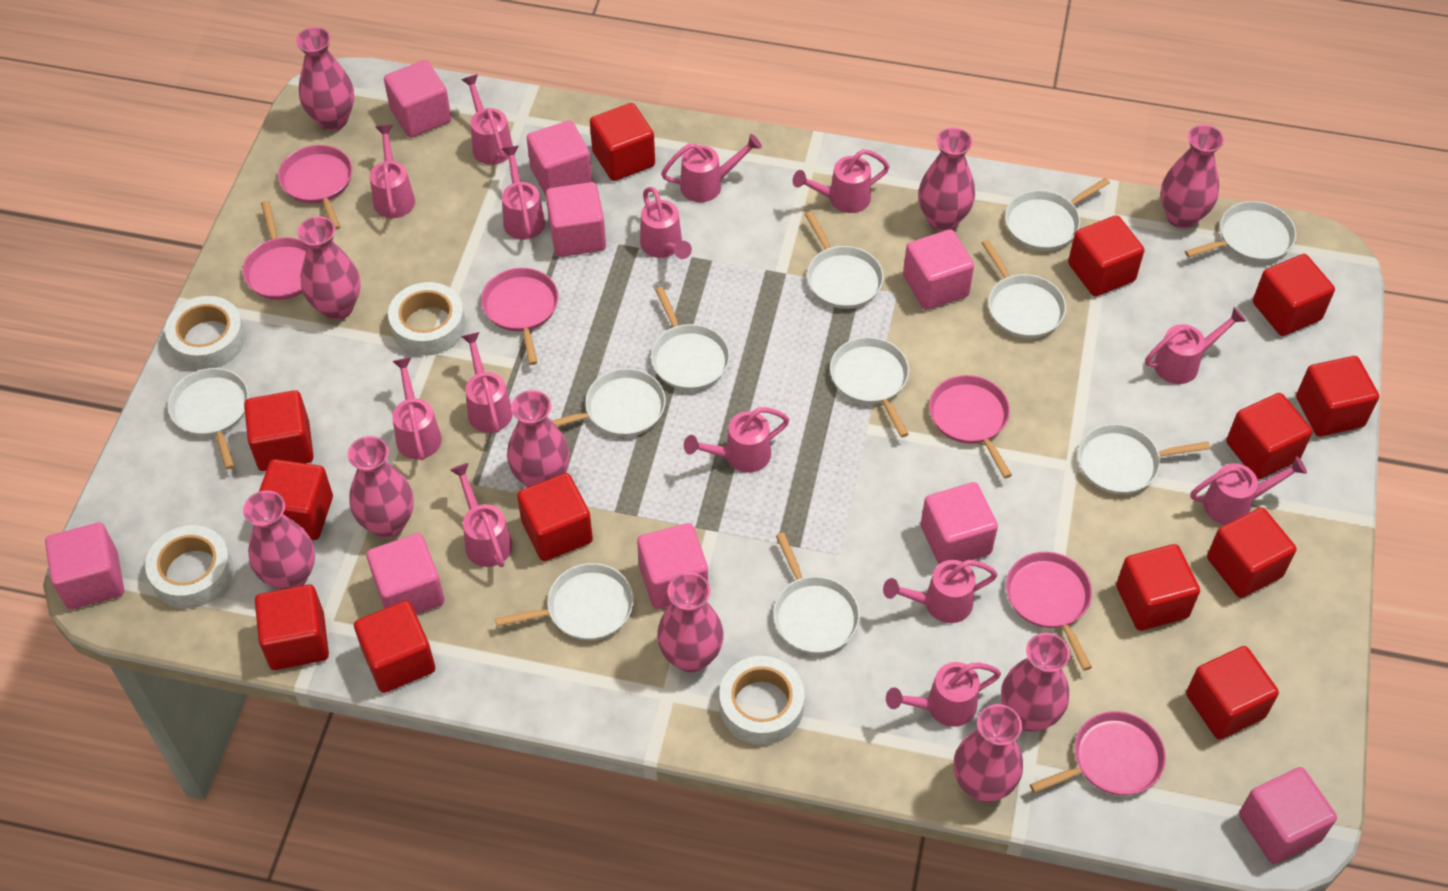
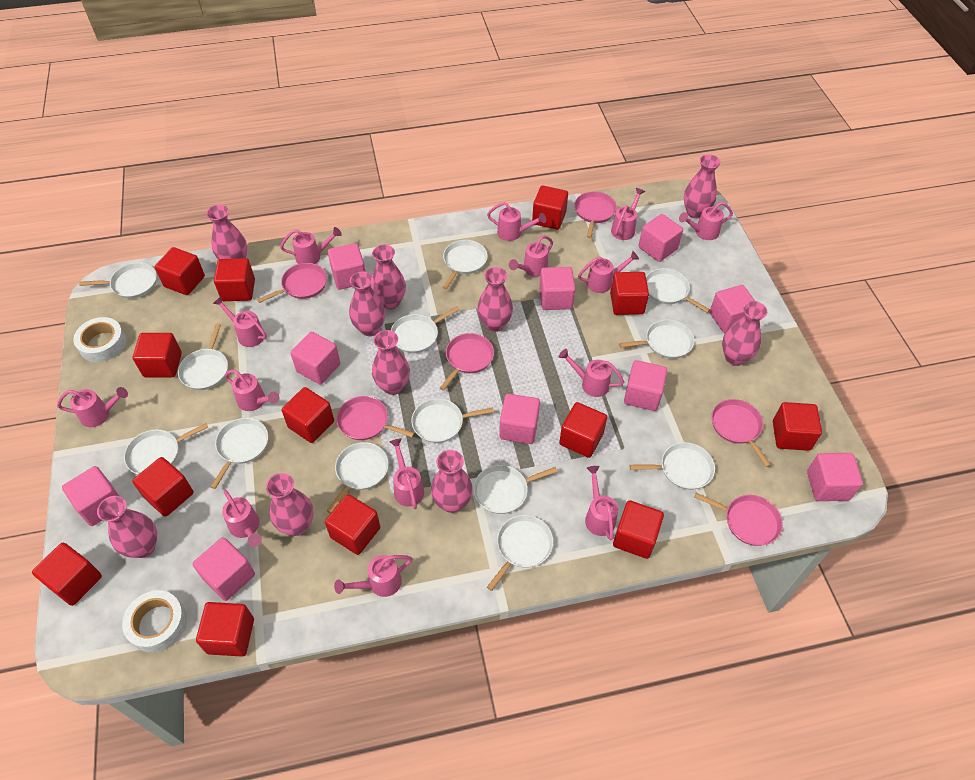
pink cube: [45,523,124,609] [367,533,444,615] [384,60,452,138] [527,120,592,196] [546,182,606,257] [637,523,708,609] [903,229,974,310] [921,482,998,564] [1239,767,1337,864] = 9 -> [62,466,119,526] [192,537,255,601] [291,332,340,385] [328,243,366,290] [499,394,540,444] [539,267,575,310] [624,360,667,411] [639,214,683,262] [710,285,755,333] [807,453,863,501] = 10
white pan: [168,368,249,469] [495,563,634,640] [552,368,666,437] [651,287,730,390] [773,533,860,654] [805,211,884,309] [830,337,909,437] [982,240,1066,338] [1005,178,1110,251] [1078,424,1210,495] [1185,201,1296,262] = 11 -> [79,263,157,299] [124,423,208,475] [178,324,228,390] [211,418,268,489] [327,442,389,513] [391,306,460,353] [411,398,494,443] [442,240,488,289] [473,465,558,514] [487,515,553,591] [619,319,694,359] [630,442,715,490] [646,268,710,313] = 13
white tape: [145,525,233,609] [165,296,246,370] [388,282,466,356] [719,656,805,745] = 4 -> [73,317,126,362] [122,590,187,653] = 2

